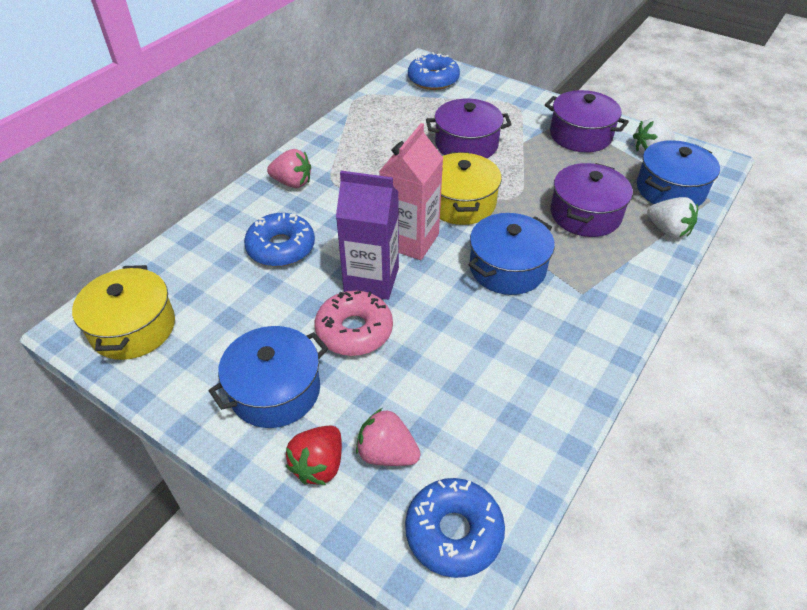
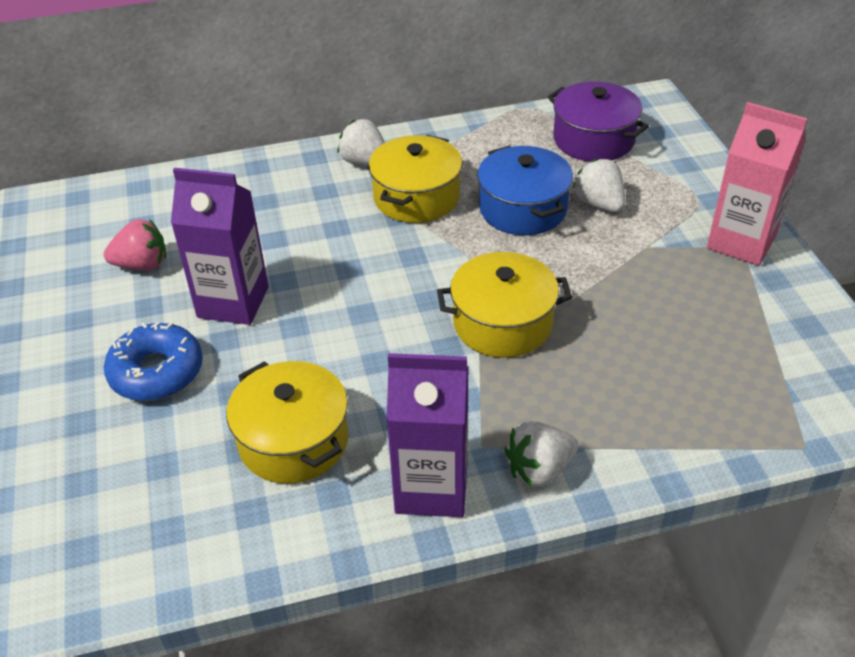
blue donut: [244,213,315,267] [405,478,505,578] [408,52,460,90] = 3 -> [104,322,203,401] = 1
blue pot: [209,326,328,428] [468,213,555,295] [637,140,720,206] = 3 -> [477,146,573,235] = 1
pink donut: [315,291,393,356] = 1 -> none = 0
pink strawberry: [267,149,311,188] [356,408,421,466] = 2 -> [104,219,166,271] = 1
purple carton: [336,171,399,300] = 1 -> [171,168,269,325] [387,353,469,517] = 2
purple pot: [426,99,512,158] [545,90,629,153] [551,163,633,237] = 3 -> [548,82,649,162] = 1
red strawberry: [286,426,342,485] = 1 -> none = 0
white strawberry: [633,118,675,154] [647,197,698,239] = 2 -> [337,119,385,166] [504,422,578,487] [573,158,625,212] = 3
yellow pot: [72,265,175,360] [440,152,502,225] = 2 -> [227,361,349,484] [369,135,462,223] [437,252,572,358] = 3

